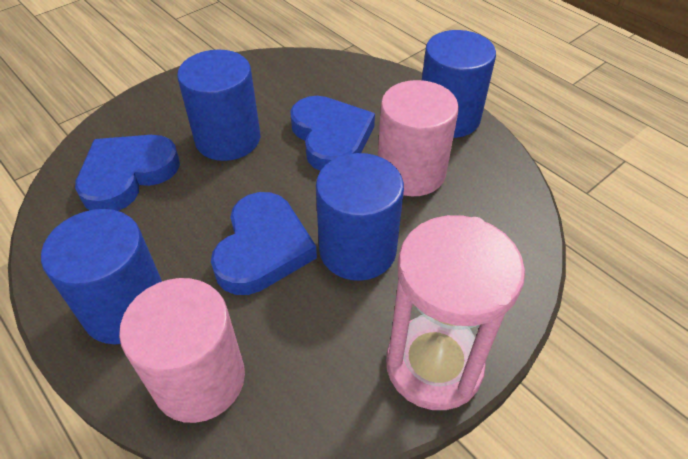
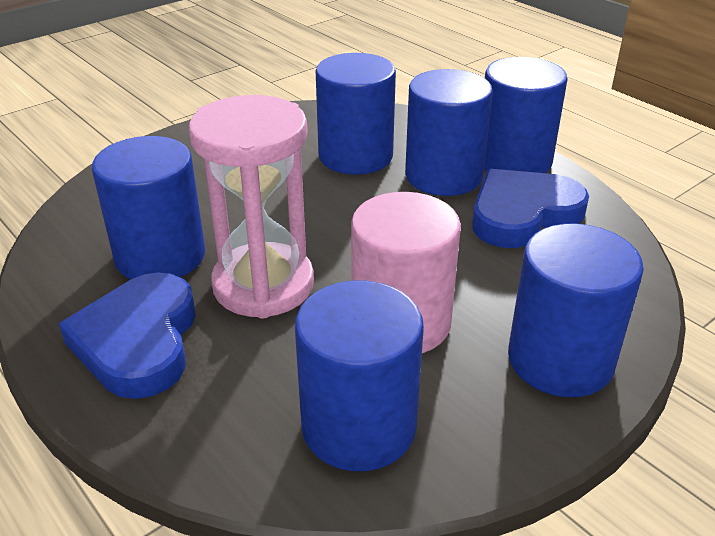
blue cylinder: [41,209,162,344] [177,50,260,161] [316,153,404,281] [422,30,496,138] = 4 -> [92,136,205,279] [295,280,424,471] [316,53,396,175] [405,69,493,196] [484,57,568,173] [508,224,644,397] = 6
blue heart: [75,135,180,211] [211,192,317,295] [290,96,375,171] = 3 -> [59,272,196,399] [472,169,589,248] = 2
pink cylinder: [119,278,245,423] [378,80,459,196] = 2 -> [351,192,461,353] = 1

